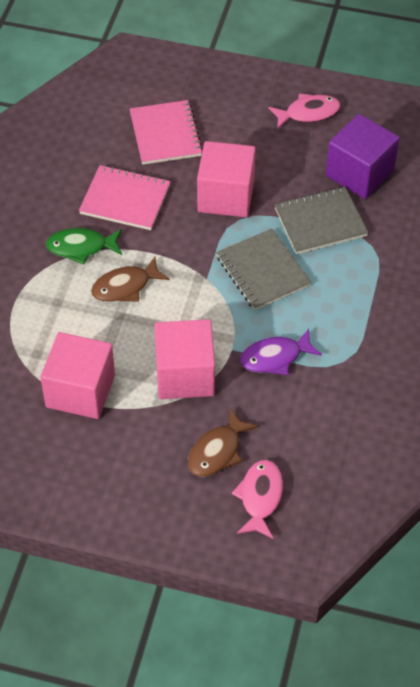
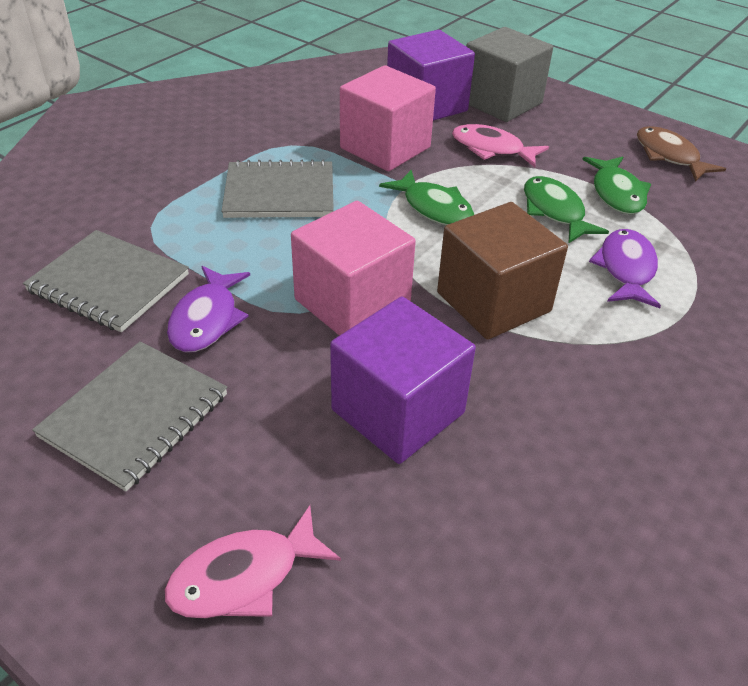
brown cube: none = 0 -> [437,202,568,340] = 1
brown fish: [91,257,170,302] [188,408,258,477] = 2 -> [637,126,726,182] = 1
green fish: [46,228,122,264] = 1 -> [379,170,474,225] [524,176,609,244] [582,156,651,214] = 3
grey cube: none = 0 -> [466,27,553,122] = 1
grey notebook: [216,229,312,310] [275,187,369,254] = 2 -> [23,230,189,332] [32,341,227,492] [222,159,334,218] = 3
pink cube: [40,332,115,419] [154,319,215,399] [197,141,256,217] = 3 -> [291,201,416,336] [340,65,436,171] = 2
pink notebook: [79,165,171,230] [130,100,203,165] = 2 -> none = 0
purple cube: [326,114,400,199] = 1 -> [330,296,476,464] [387,30,475,121] = 2
purple fish: [240,329,322,375] = 1 -> [167,266,250,353] [589,229,661,308] = 2

